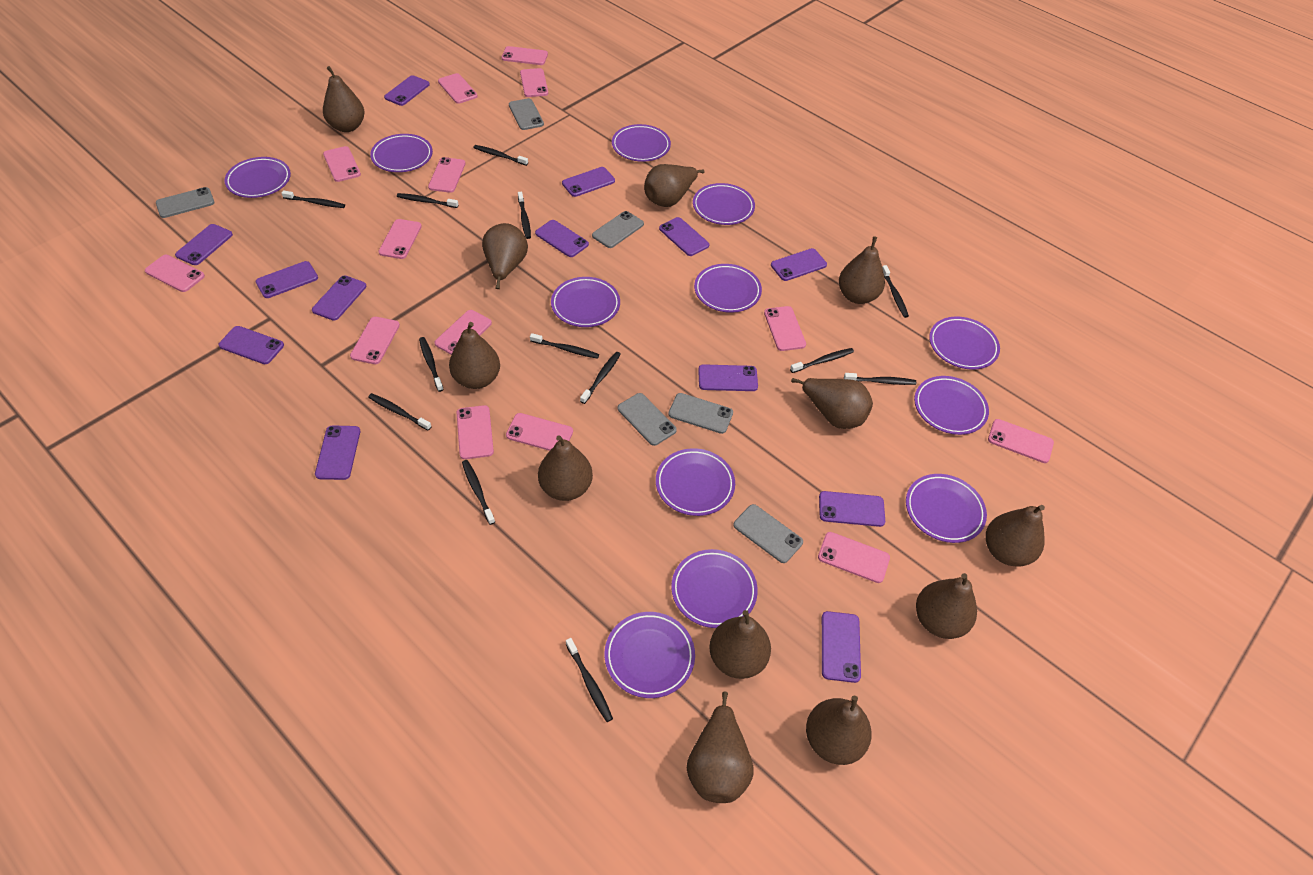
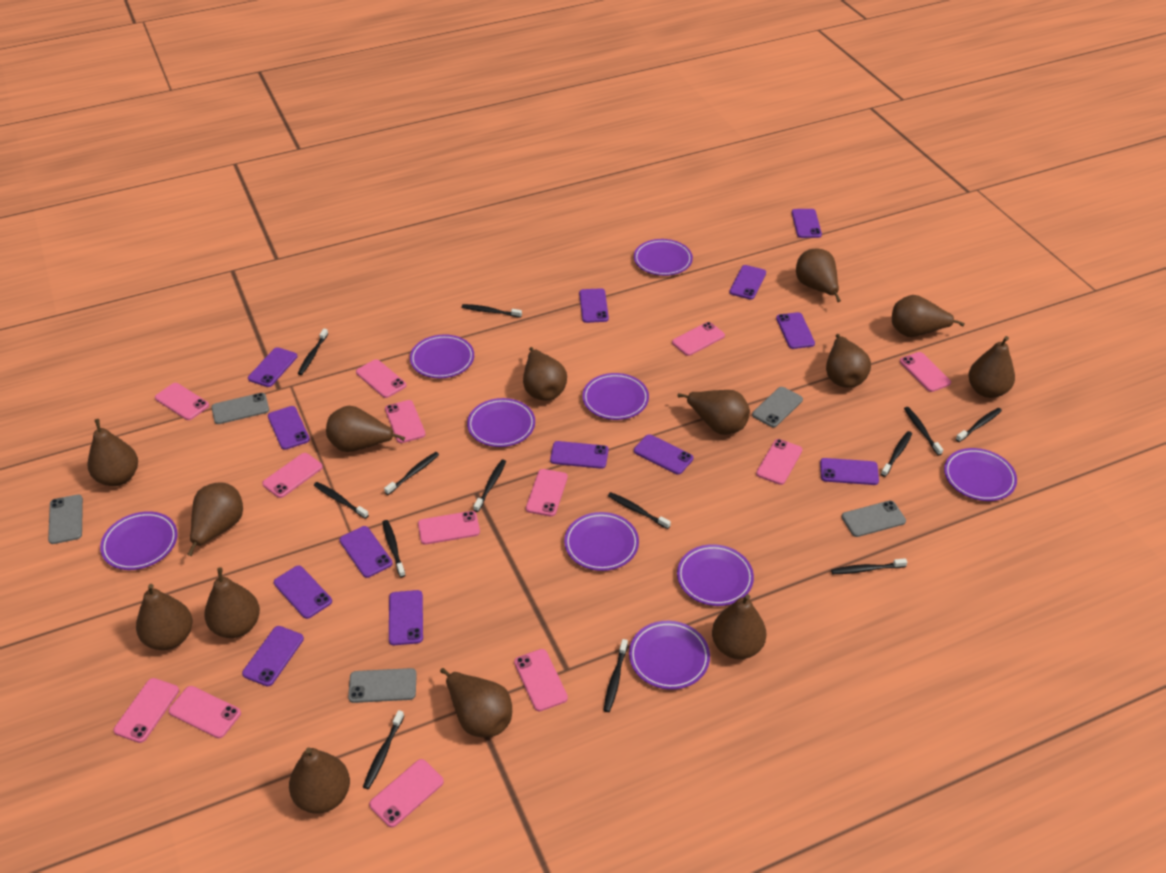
brown pear: [323,66,365,132] [449,322,500,389] [482,223,528,289] [538,435,593,501] [644,164,705,207] [687,691,753,803] [709,610,771,679] [791,378,873,429] [806,696,872,765] [839,236,885,304] [916,573,977,639] [986,505,1045,567] = 12 -> [88,419,138,486] [136,584,192,650] [187,483,243,556] [204,568,260,638] [289,747,350,814] [326,406,405,452] [440,668,512,737] [523,347,567,401] [677,390,750,435] [712,594,767,659] [796,248,841,302] [826,334,871,388] [892,295,965,337] [968,336,1015,398] = 14
grey phone: [156,187,215,218] [509,98,544,130] [592,211,644,248] [618,393,677,446] [668,393,733,434] [733,504,803,563] = 6 -> [48,494,83,544] [211,393,269,424] [348,668,417,703] [752,387,803,427] [842,501,906,537] = 5
pink phone: [145,255,205,292] [323,146,361,182] [350,317,400,364] [378,219,422,259] [428,157,465,193] [434,310,492,355] [438,73,478,104] [456,405,494,459] [502,46,548,65] [506,413,573,451] [520,68,548,97] [764,306,806,351] [818,532,890,583] [988,419,1054,463] = 14 -> [114,678,179,743] [155,383,209,420] [168,686,241,738] [262,453,323,498] [356,359,406,398] [369,759,444,827] [385,400,426,443] [418,511,480,545] [514,649,568,711] [526,469,568,516] [672,322,725,356] [756,439,802,485] [900,352,951,392] = 13
purple plate: [225,157,291,198] [370,134,433,172] [551,277,620,327] [605,612,695,698] [612,124,671,162] [656,448,735,516] [671,549,758,628] [693,183,755,225] [694,264,762,313] [906,474,987,543] [914,376,989,435] [929,317,1000,370] = 12 -> [100,511,178,570] [410,334,474,378] [467,398,535,447] [564,512,639,571] [582,373,649,420] [629,621,710,690] [634,239,693,276] [677,544,754,606] [944,448,1017,501] = 9

